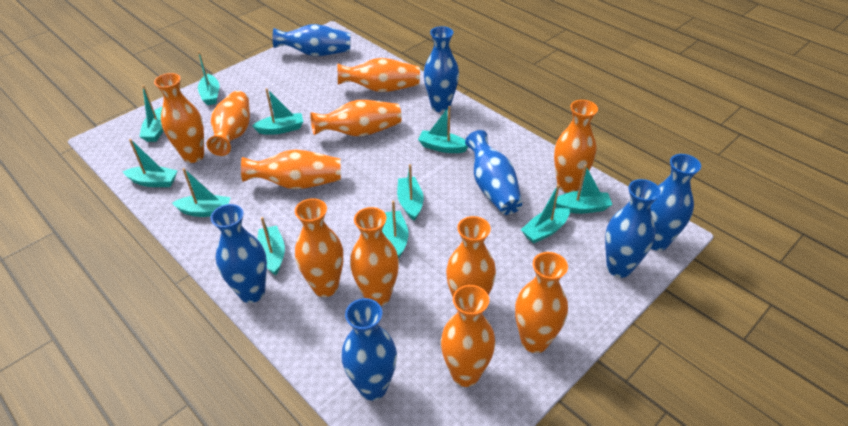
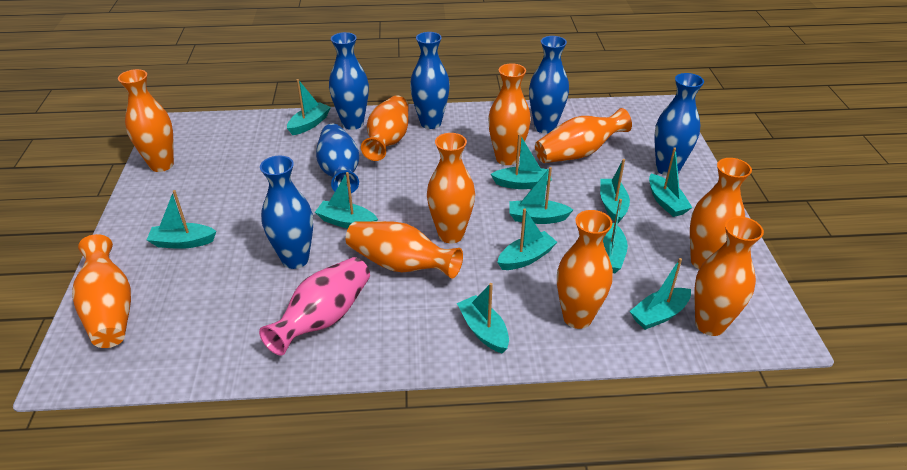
blue vase: [210,204,267,303] [273,24,351,56] [341,298,397,400] [424,26,459,112] [465,130,522,215] [605,179,661,278] [650,154,701,251] = 7 -> [260,156,313,269] [316,124,359,195] [329,32,369,130] [410,32,450,129] [529,36,569,134] [654,73,704,176] = 6
orange vase: [154,73,204,163] [207,91,250,156] [241,150,341,189] [295,198,343,297] [310,100,402,136] [338,58,420,92] [350,207,399,306] [441,285,495,387] [446,216,496,297] [515,252,568,353] [554,100,598,193] = 11 -> [72,234,131,348] [118,69,174,172] [346,221,463,279] [361,95,409,161] [427,133,475,243] [488,63,531,165] [535,108,632,163] [557,210,613,329] [690,158,752,269] [694,217,764,336] = 10
pink vase: none = 0 -> [259,257,370,356] = 1

